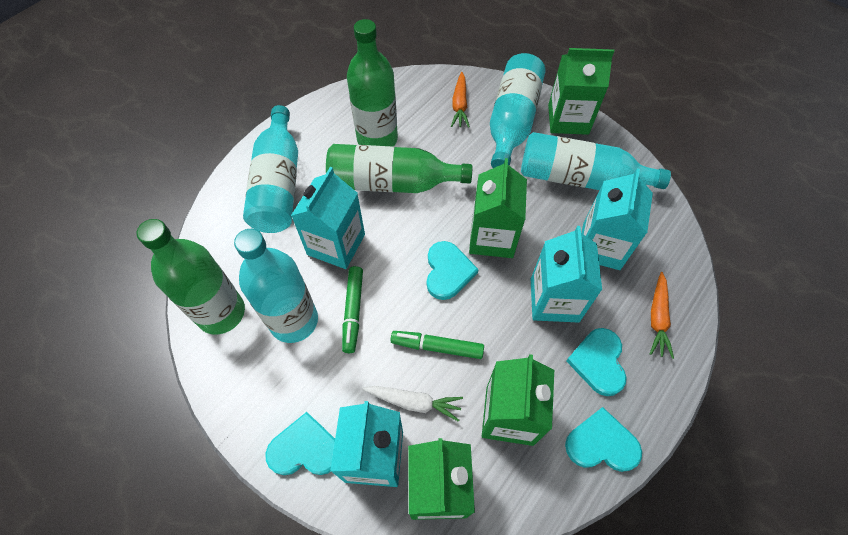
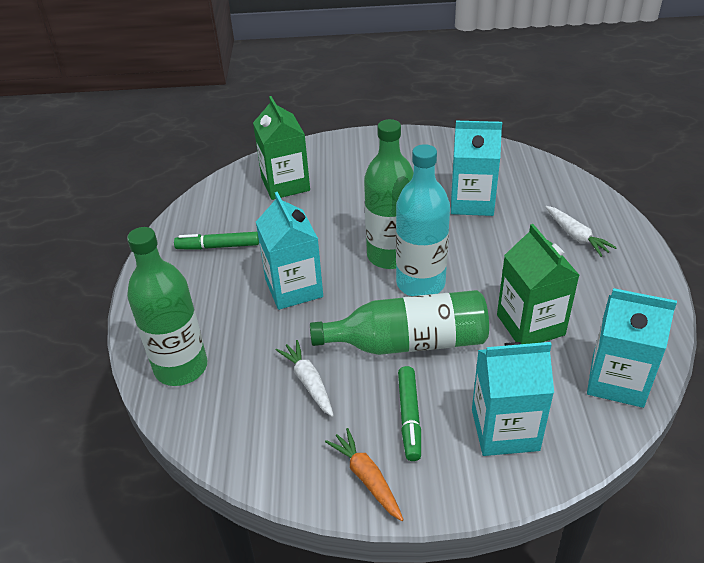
green carton: [408,438,475,520] [469,158,527,258] [482,354,554,446] [548,48,614,135] = 4 -> [253,96,310,200] [497,224,580,344] = 2
orange carrot: [451,72,470,127] [650,272,674,359] = 2 -> [325,428,404,521] = 1
turquoise bottle: [234,229,318,343] [243,105,298,233] [490,53,545,168] [521,132,671,190] = 4 -> [396,144,450,296] = 1
turquoise heart: [265,412,335,475] [427,241,479,300] [565,407,642,472] [566,328,627,396] = 4 -> none = 0
white carrot: [362,386,463,422] = 1 -> [276,340,334,417] [546,206,617,257] = 2

